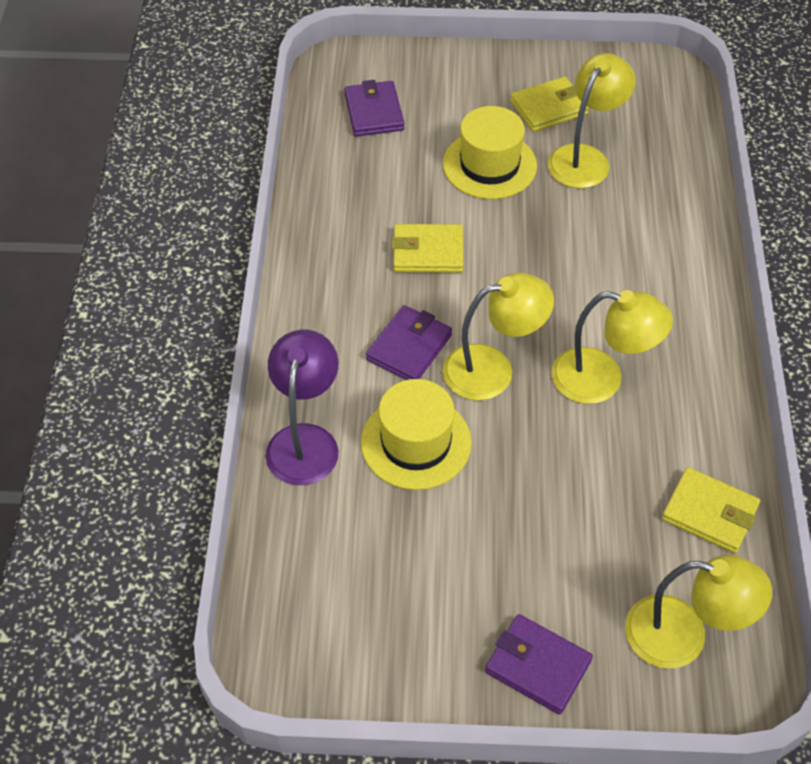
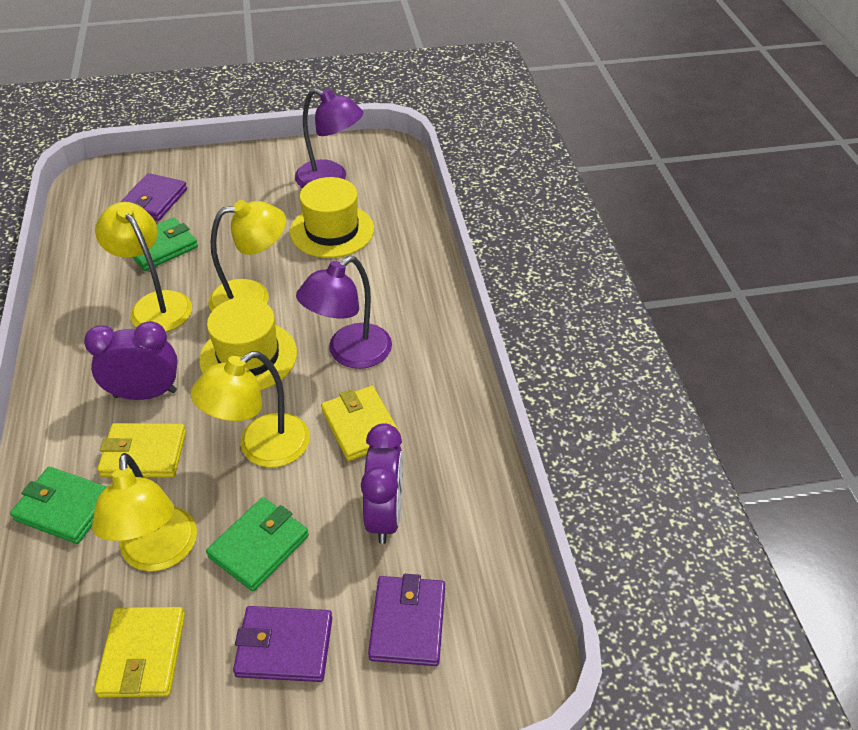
green wallet: none = 0 -> [10,467,107,544] [132,217,198,271] [206,497,309,591] = 3
purple clock: none = 0 -> [84,321,178,400] [361,423,403,544] = 2
purple lamp: [266,330,338,485] = 1 -> [295,88,364,188] [296,256,392,369] = 2

